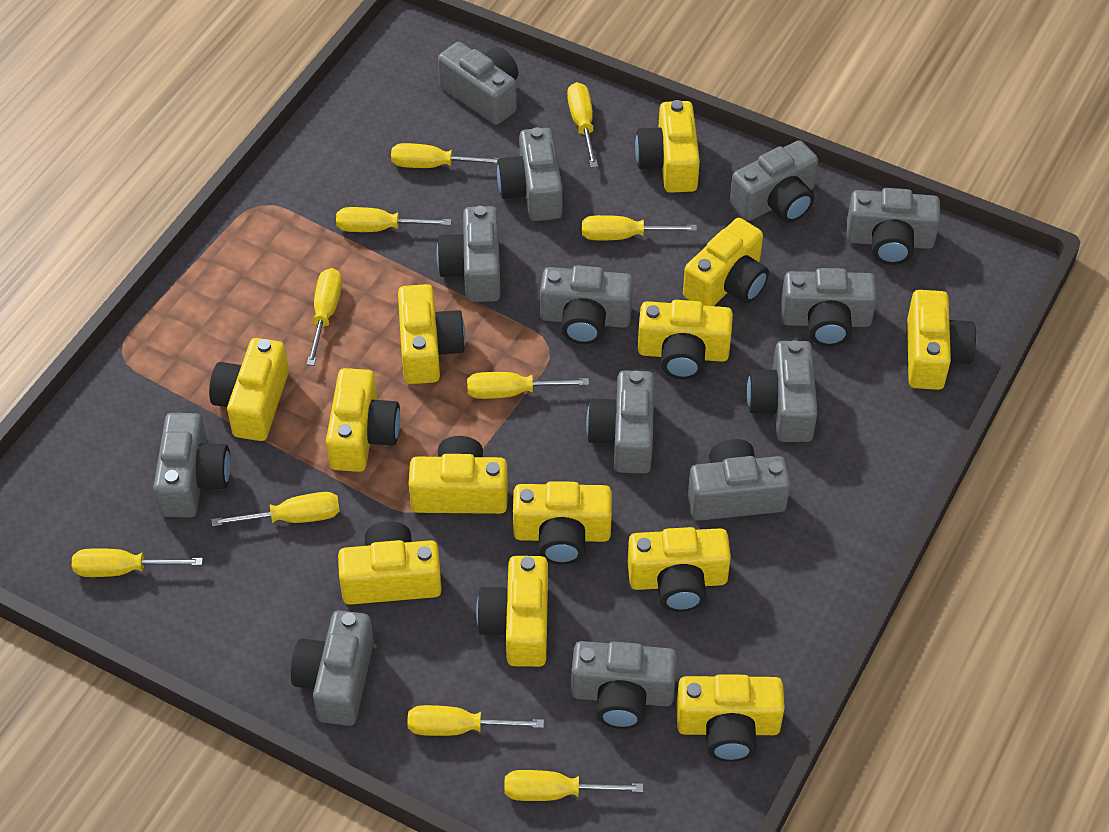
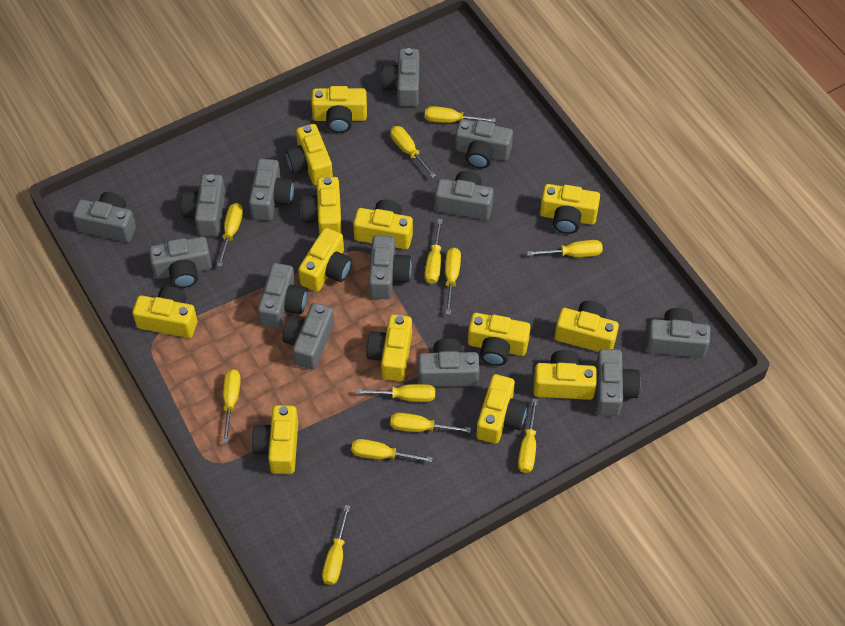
yellow screwdriver: [72,548,203,577] [211,492,340,526] [307,268,342,366] [336,207,452,232] [391,143,499,168] [407,705,544,736] [467,372,589,399] [504,770,643,801] [567,82,598,168] [582,215,697,240] = 10 -> [217,203,243,267] [223,369,241,443] [322,505,350,585] [351,439,433,462] [355,384,435,402] [390,126,436,178] [390,413,471,433] [425,106,496,123] [425,219,443,284] [445,248,461,315] [518,399,538,473] [527,240,603,257] = 12

